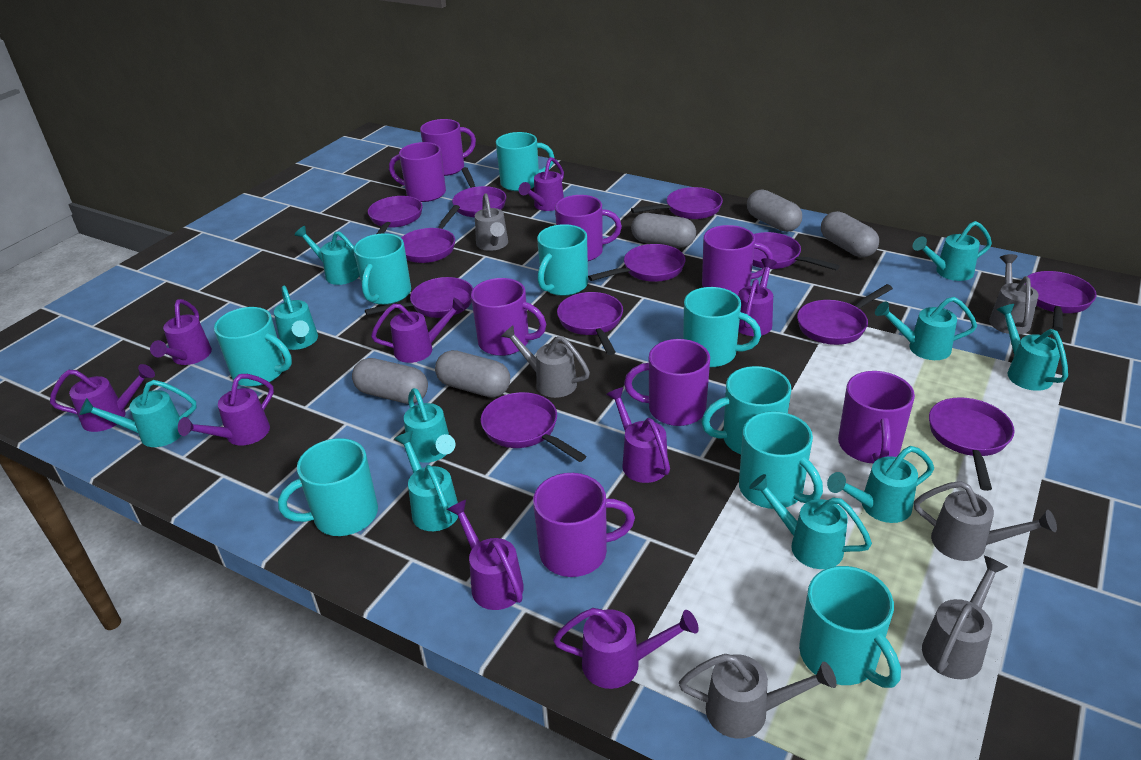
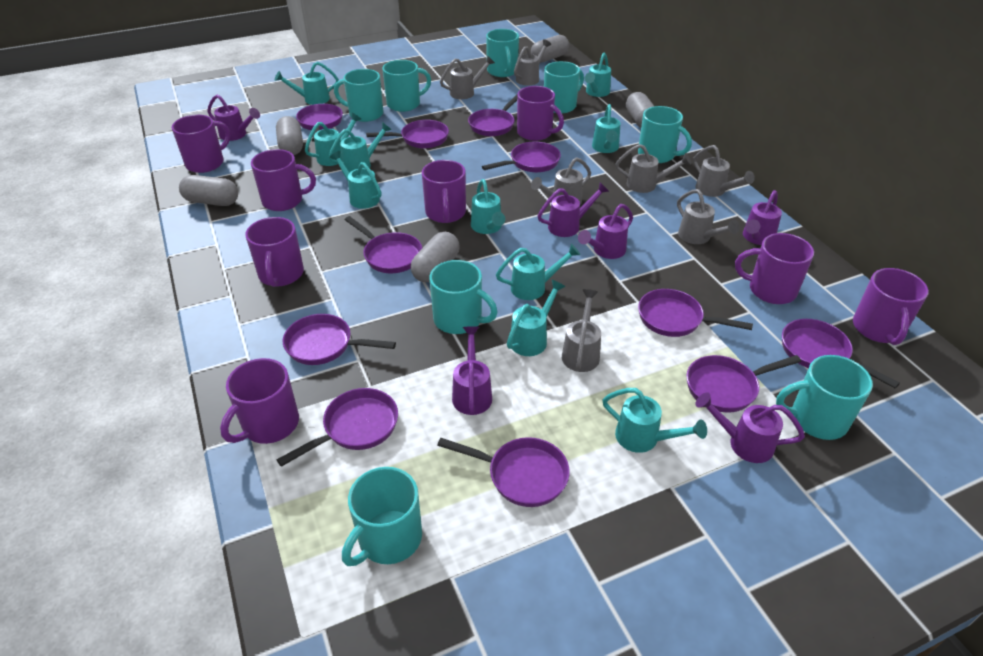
grey watering can: [475,193,508,251] [501,325,590,398] [679,654,837,739] [914,481,1057,561] [922,556,1008,679] [989,254,1039,334] = 6 -> [440,56,495,99] [514,39,551,86] [531,157,591,205] [562,289,601,372] [615,144,691,193] [677,189,740,244] [693,145,755,197] = 7
purple pan: [365,277,473,318] [368,196,423,234] [401,205,460,263] [452,167,506,217] [481,392,586,462] [557,292,623,355] [588,244,685,282] [631,187,723,219] [753,232,840,270] [797,284,893,345] [929,397,1015,491] [1025,271,1097,331] = 12 -> [277,388,398,467] [283,314,396,365] [296,104,343,142] [345,216,422,273] [366,120,449,148] [437,437,570,507] [468,95,517,136] [482,142,561,172] [638,289,753,337] [686,355,801,413] [782,319,900,388] = 11
purple watering can: [50,364,155,432] [150,299,212,365] [178,374,274,445] [371,298,466,363] [447,500,524,610] [519,157,564,211] [553,608,699,689] [606,387,670,483] [738,258,777,336] = 9 -> [207,95,260,141] [452,326,492,415] [538,182,609,237] [578,204,633,259] [695,392,805,463] [743,190,782,245] = 6
turquoise mug: [214,307,292,387] [278,438,378,536] [354,233,411,305] [496,132,554,191] [537,224,588,296] [683,287,761,367] [701,366,792,454] [739,411,823,509] [799,566,901,688] = 9 -> [334,69,383,122] [342,467,422,566] [382,60,431,112] [430,260,498,334] [486,29,519,77] [544,61,584,113] [638,106,692,163] [776,355,873,440] = 8

